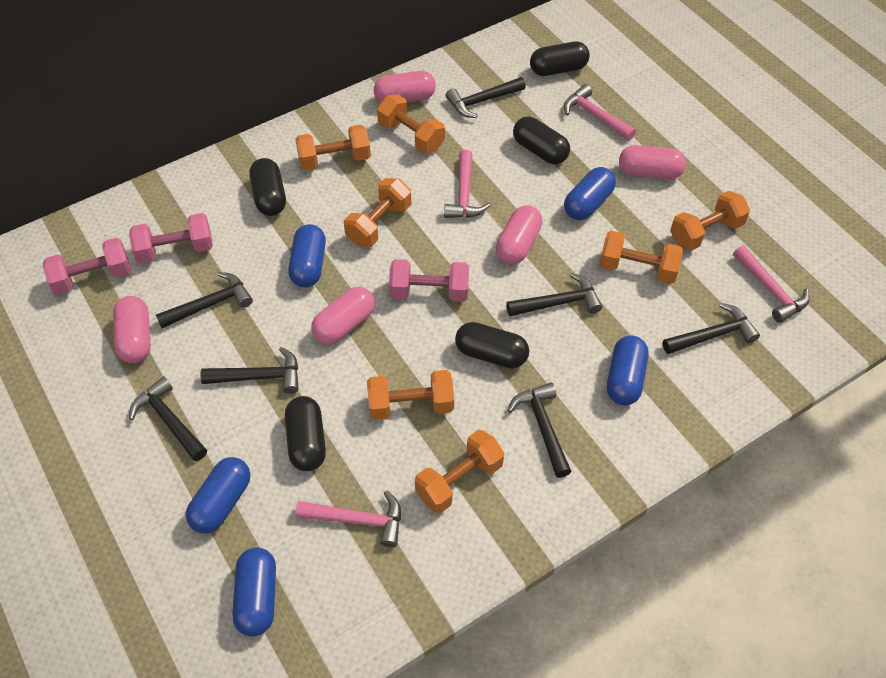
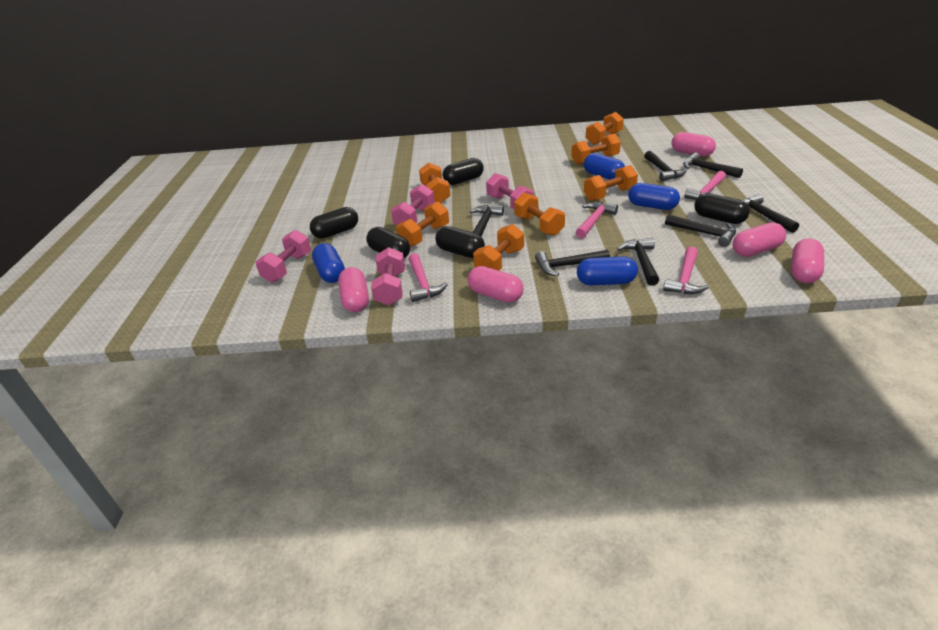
blue capsule: [186,457,250,534] [232,547,276,637] [288,224,326,288] [564,167,616,220] [607,335,648,406] = 5 -> [312,243,345,283] [577,256,638,286] [584,153,625,180] [628,183,680,210] = 4
pink dumbbell: [43,238,131,295] [129,213,213,263] [389,259,469,302] = 3 -> [256,230,311,283] [371,247,405,305] [391,184,435,225] [486,173,534,209] = 4

